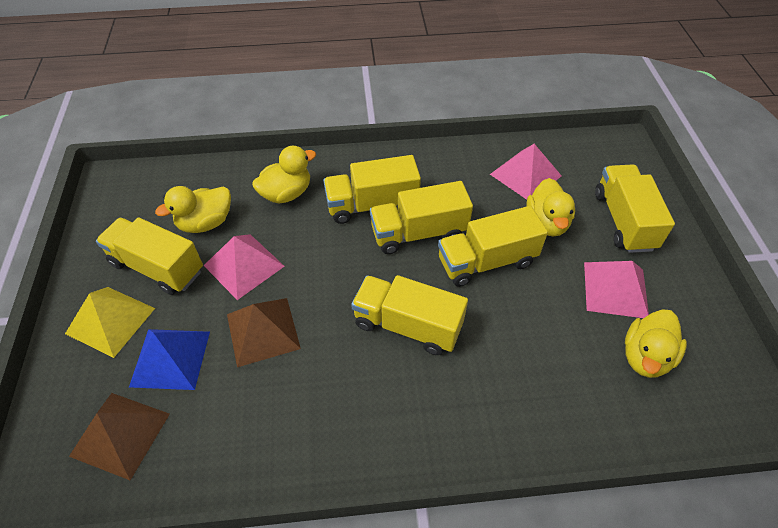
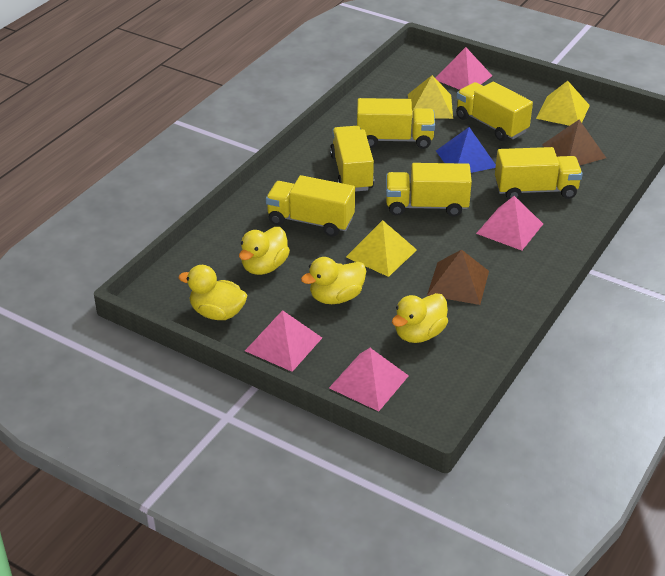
pink pyramid: [204,234,285,300] [490,144,562,200] [584,261,649,318] = 3 -> [245,310,322,372] [329,348,409,411] [436,47,492,90] [476,196,543,251] = 4
yellow pyramid: [65,287,155,358] = 1 -> [346,220,417,277] [408,75,453,119] [536,81,590,126] = 3

